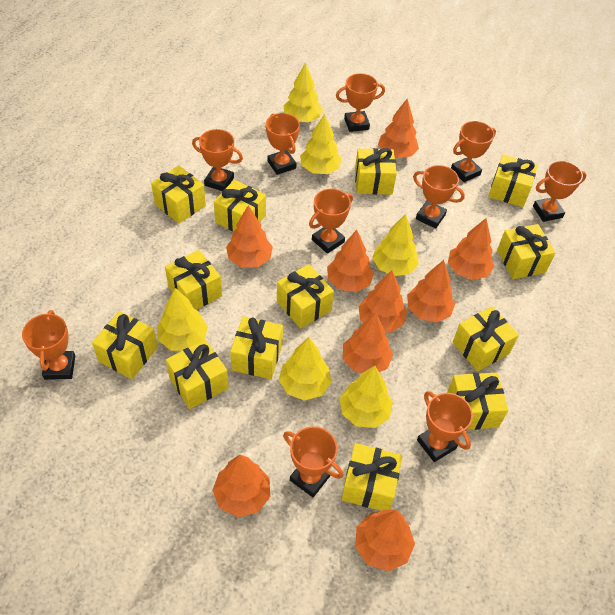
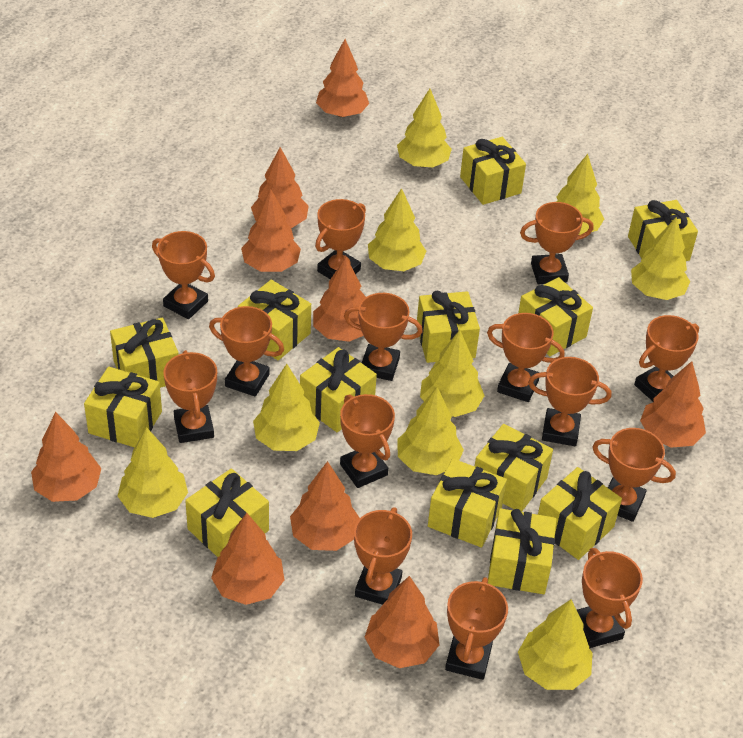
orange trophy: [22,310,75,380] [192,129,243,191] [266,113,300,175] [283,426,344,497] [309,189,353,254] [336,73,385,132] [413,165,465,229] [417,391,473,462] [451,121,496,182] [533,161,586,222] = 10 -> [152,231,215,319] [163,350,217,443] [209,306,284,397] [315,199,366,279] [340,394,395,488] [344,293,423,381] [354,507,412,605] [445,577,508,680] [487,313,565,402] [520,202,593,284] [528,357,611,446] [577,548,643,648] [592,428,676,522] [634,315,699,402] = 14
yellow tree: [157,288,208,351] [279,337,331,401] [283,63,323,122] [300,114,342,174] [340,366,393,428] [372,214,419,276] = 6 -> [118,427,188,518] [253,364,320,451] [368,188,426,271] [397,89,452,167] [397,387,464,475] [420,330,485,417] [518,599,593,690] [556,154,604,235] [631,217,690,300] = 9

